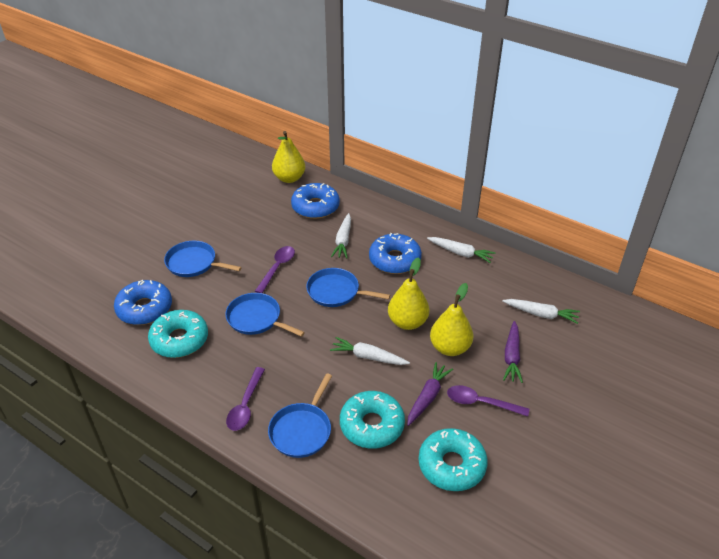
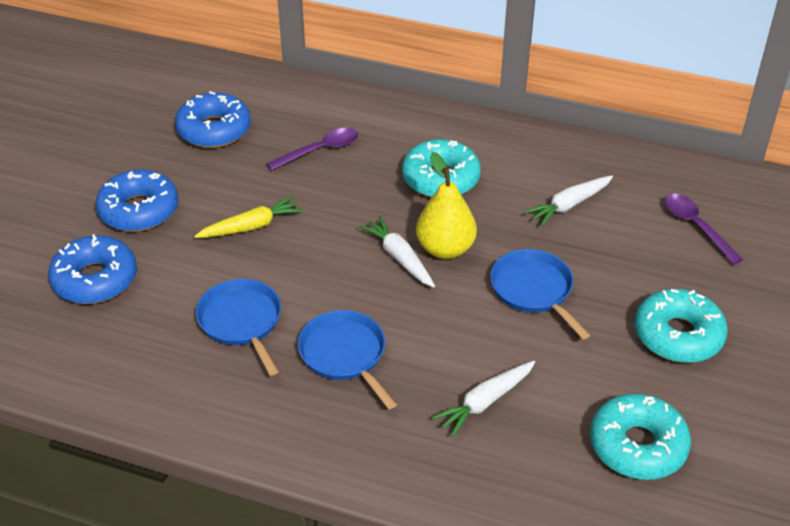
blue pan: [164,241,242,277] [225,293,305,337] [268,373,332,458] [306,268,390,307] = 4 -> [196,279,281,376] [298,310,397,409] [490,249,590,339] = 3
purple carrot: [407,362,453,426] [503,321,523,383] = 2 -> none = 0
purple spoon: [226,367,265,431] [255,246,295,293] [447,385,529,417] = 3 -> [266,128,358,171] [664,194,744,264] = 2
white carrot: [330,337,410,365] [331,213,351,259] [427,237,495,263] [502,299,580,324] = 4 -> [359,216,435,288] [432,361,535,437] [524,175,613,226] = 3
yellow carrot: none = 0 -> [194,196,303,238] = 1
yellow pear: [272,131,305,183] [388,257,429,330] [430,283,473,356] = 3 -> [416,152,477,259] = 1

